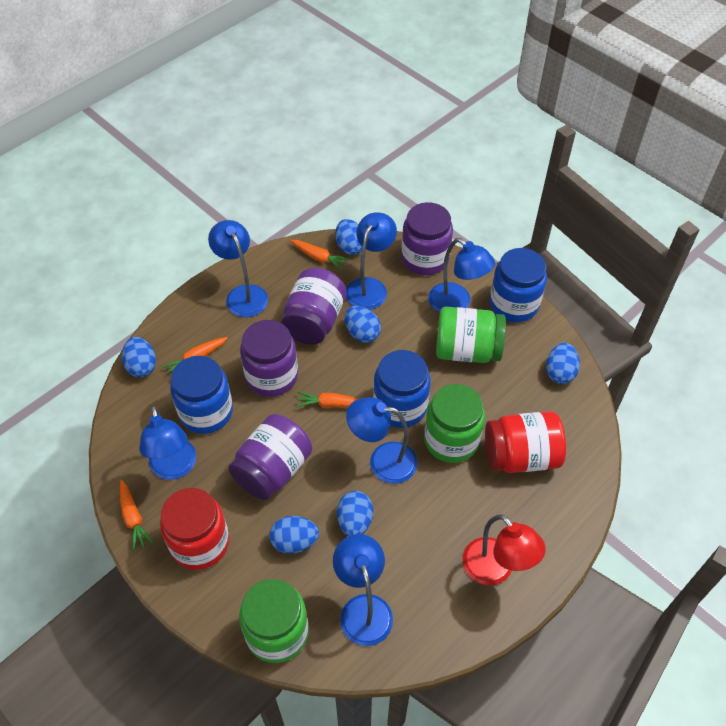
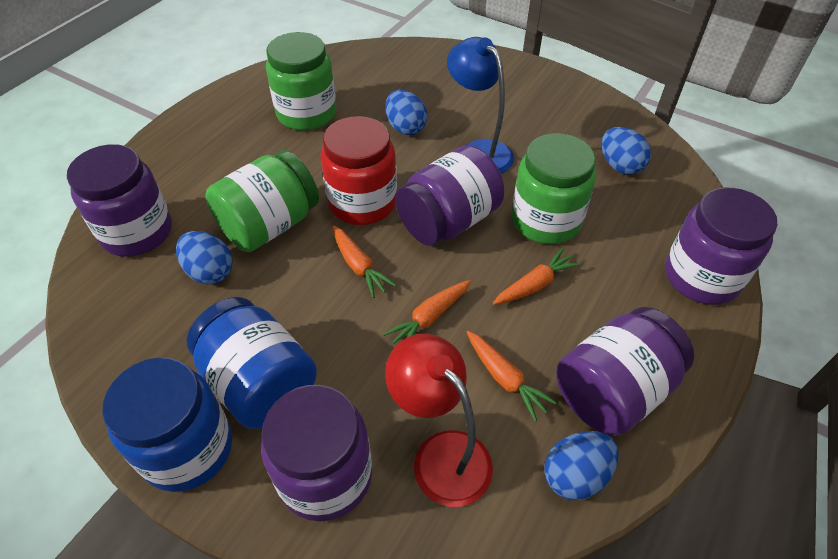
blue egg: [122,337,156,377] [269,516,319,554] [336,219,362,255] [337,491,373,536] [345,306,381,343] [546,343,580,384] = 6 -> [176,231,233,284] [385,90,427,135] [544,431,619,500] [601,127,651,175] = 4
blue jar: [170,356,233,434] [373,350,431,428] [490,248,547,322] = 3 -> [102,358,232,492] [187,297,317,429] = 2
blue lamp: [139,405,196,480] [208,220,268,317] [333,534,393,646] [346,212,397,310] [346,397,417,484] [428,238,495,313] = 6 -> [447,37,514,174] = 1
purple jar: [228,414,312,500] [240,320,298,397] [281,268,346,345] [402,202,453,275] = 4 -> [67,144,172,257] [261,385,372,522] [395,145,504,246] [556,307,694,436] [665,188,777,305] = 5
red jar: [160,488,229,570] [485,411,566,473] = 2 -> [321,116,397,225] = 1

